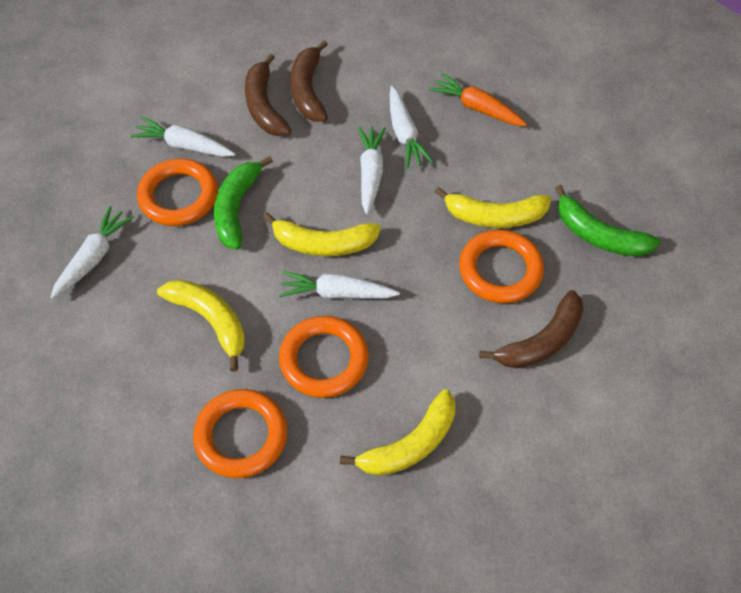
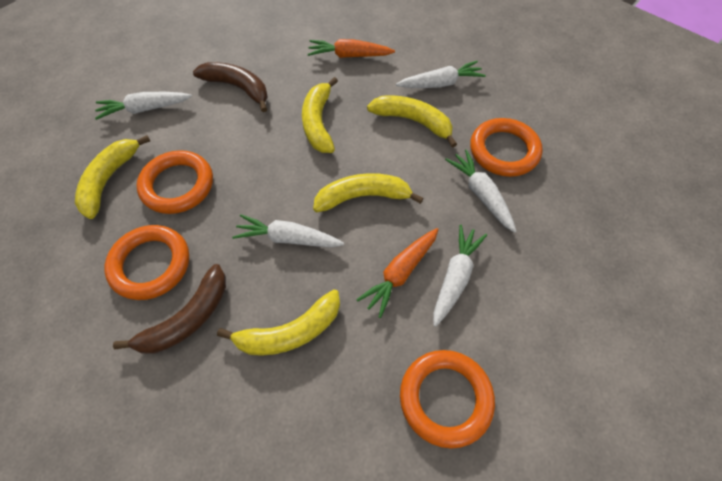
brown banana: [245,54,291,136] [291,40,328,122] [479,290,584,368] = 3 -> [113,264,226,354] [193,62,268,112] = 2
green banana: [214,156,273,250] [555,185,660,256] = 2 -> none = 0
orange carrot: [429,73,527,126] = 1 -> [308,39,395,58] [356,228,439,318] = 2
yellow banana: [157,280,245,372] [263,213,381,256] [340,389,455,476] [435,187,551,228] = 4 -> [75,135,150,219] [217,290,340,356] [302,77,338,153] [313,173,424,212] [367,95,457,148] = 5

